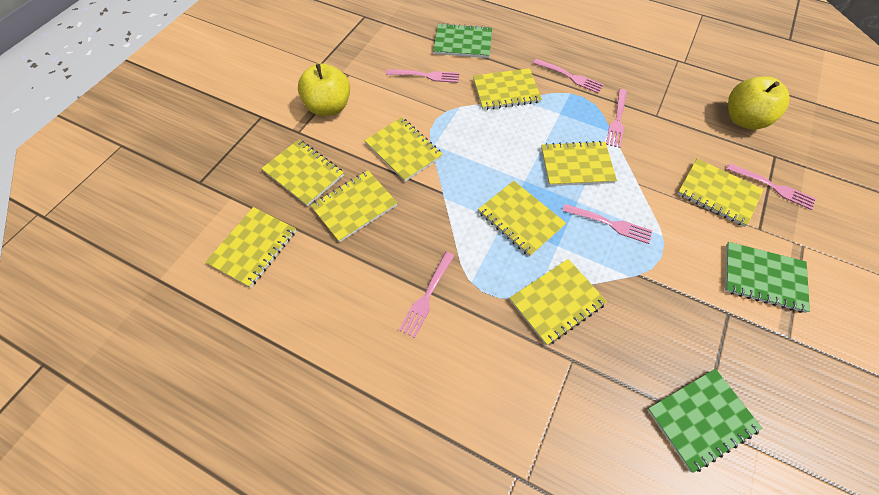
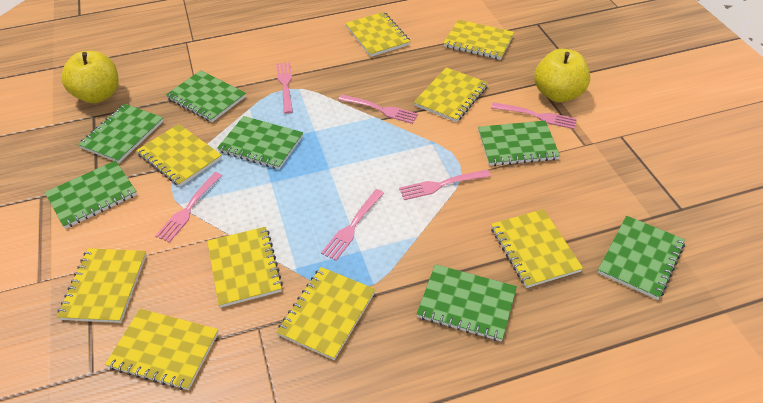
green notebook: [433,23,492,58] [647,369,762,473] [725,242,810,313] = 3 -> [45,160,137,229] [78,104,164,163] [166,70,246,122] [217,116,303,169] [416,264,517,342] [478,121,560,166] [598,216,685,300] = 7

